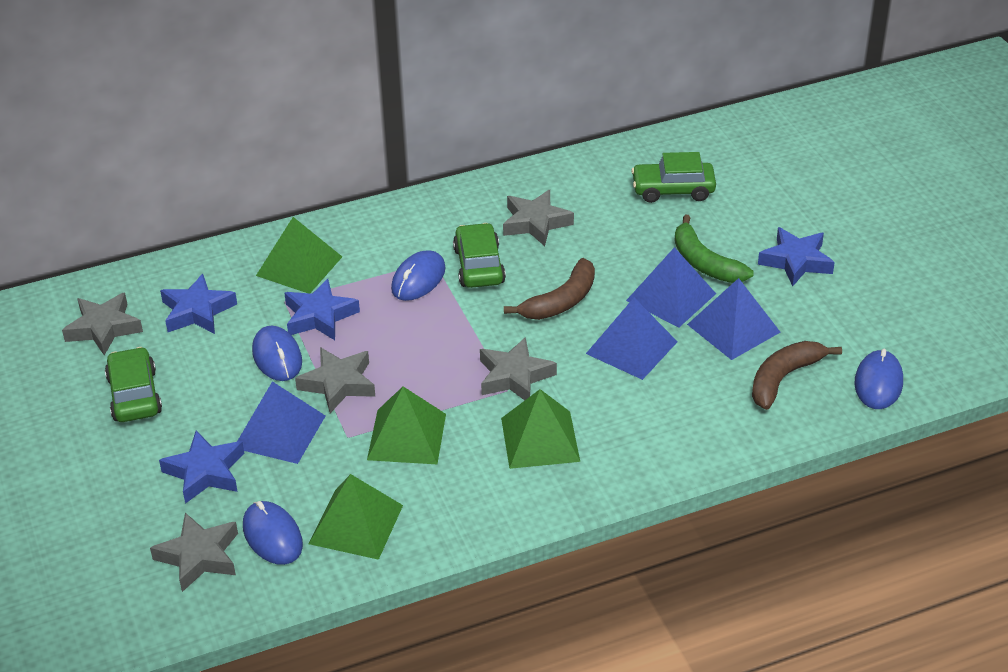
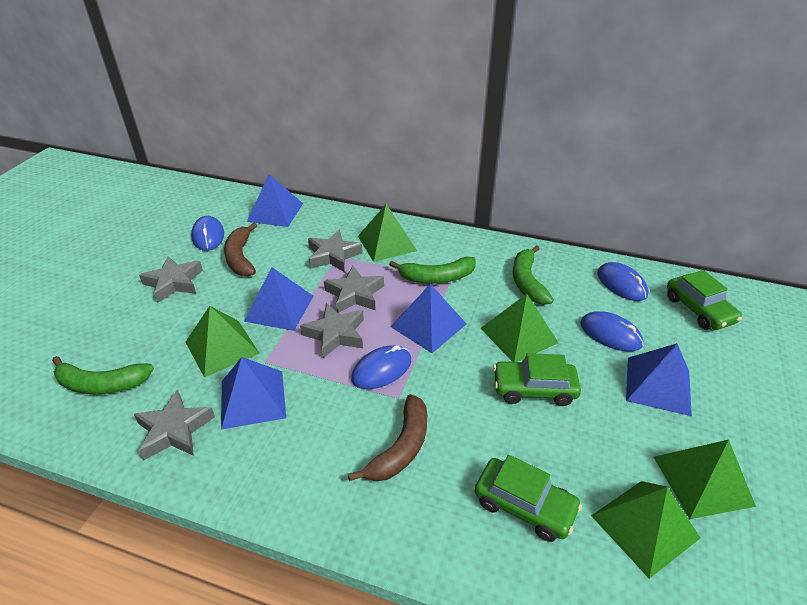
blue pyramid: [237,381,325,464] [586,298,678,380] [626,247,716,328] [687,278,780,360] = 4 -> [221,357,286,430] [244,267,313,331] [247,174,303,227] [391,284,466,353] [626,343,692,416] = 5
blue star: [159,431,245,504] [160,274,237,334] [284,279,360,340] [758,227,835,287] = 4 -> none = 0
green banana: [675,215,754,283] = 1 -> [52,356,154,394] [389,257,476,284] [513,245,554,305] = 3
green pyramid: [256,217,342,293] [309,474,403,560] [367,387,446,464] [501,389,580,469] = 4 -> [185,306,260,378] [358,204,417,262] [481,294,559,362] [591,481,700,579] [654,440,756,519] = 5

